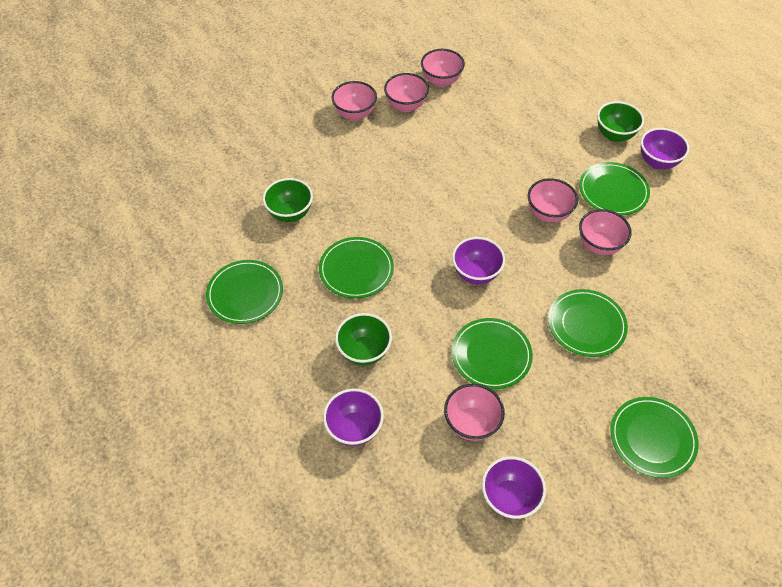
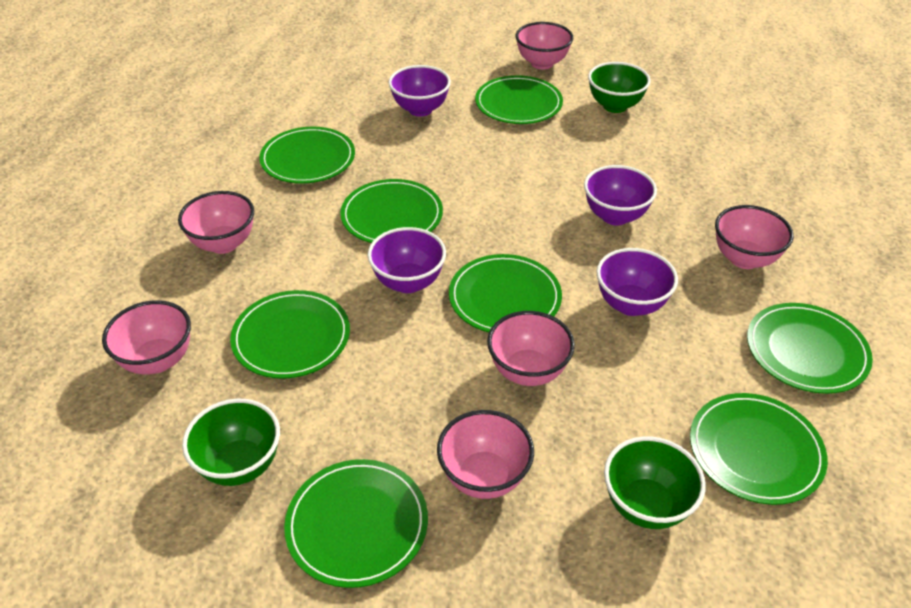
green plate: [206,260,283,324] [319,237,394,299] [452,318,533,389] [548,289,628,357] [579,162,650,215] [610,397,699,478] = 6 -> [230,290,350,379] [259,127,355,184] [284,459,428,588] [340,179,443,243] [449,254,562,332] [475,75,563,124] [690,393,828,505] [747,303,873,394] = 8

